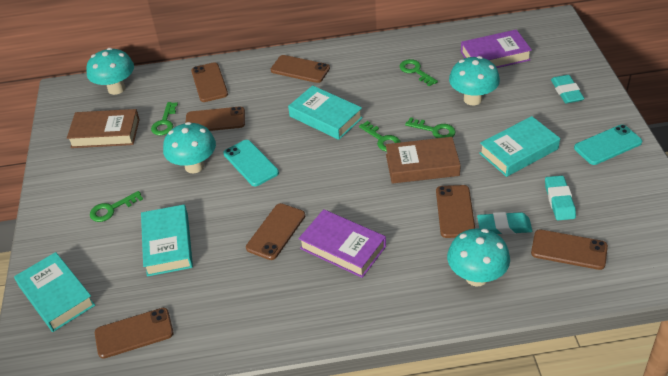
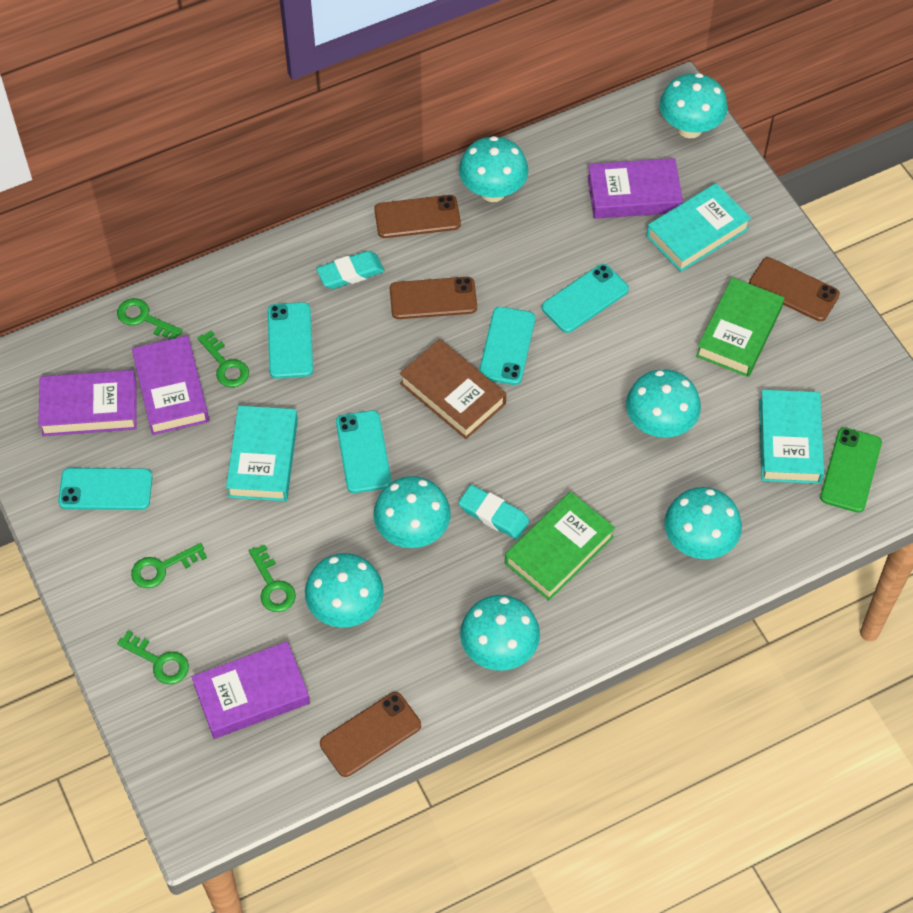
brown book: [67,109,140,148] [386,137,461,184] = 2 -> [399,339,506,439] = 1
brown phone: [95,308,174,359] [186,106,245,131] [191,62,228,102] [246,203,305,260] [271,55,330,83] [436,185,475,238] [531,229,608,270] = 7 -> [320,692,421,777] [374,195,461,238] [390,277,477,319] [749,257,840,321] = 4
green book: none = 0 -> [505,492,615,601] [696,277,784,377] = 2
green phone: none = 0 -> [820,427,882,513] = 1
purple book: [298,209,386,278] [461,30,532,68] = 2 -> [38,370,137,436] [132,336,209,435] [192,641,310,739] [587,158,683,219] = 4
turquoise book: [14,252,95,332] [141,205,193,277] [288,85,363,140] [479,116,560,177] = 4 -> [226,406,298,501] [646,183,751,272] [759,390,824,484] = 3
turquoise eraser: [477,212,532,235] [545,176,576,220] [551,75,585,104] = 3 -> [316,251,385,289] [458,485,530,540] = 2
turquoise mushroom: [86,48,134,95] [163,122,216,173] [447,228,510,287] [449,56,500,105] = 4 -> [305,553,384,628] [373,476,451,548] [459,136,528,202] [460,595,540,671] [626,369,701,437] [660,73,728,138] [664,487,742,559] = 7
turquoise phone: [223,140,279,186] [574,125,642,165] = 2 -> [58,468,152,510] [267,302,313,379] [336,410,392,493] [479,307,535,385] [542,264,629,333] = 5

